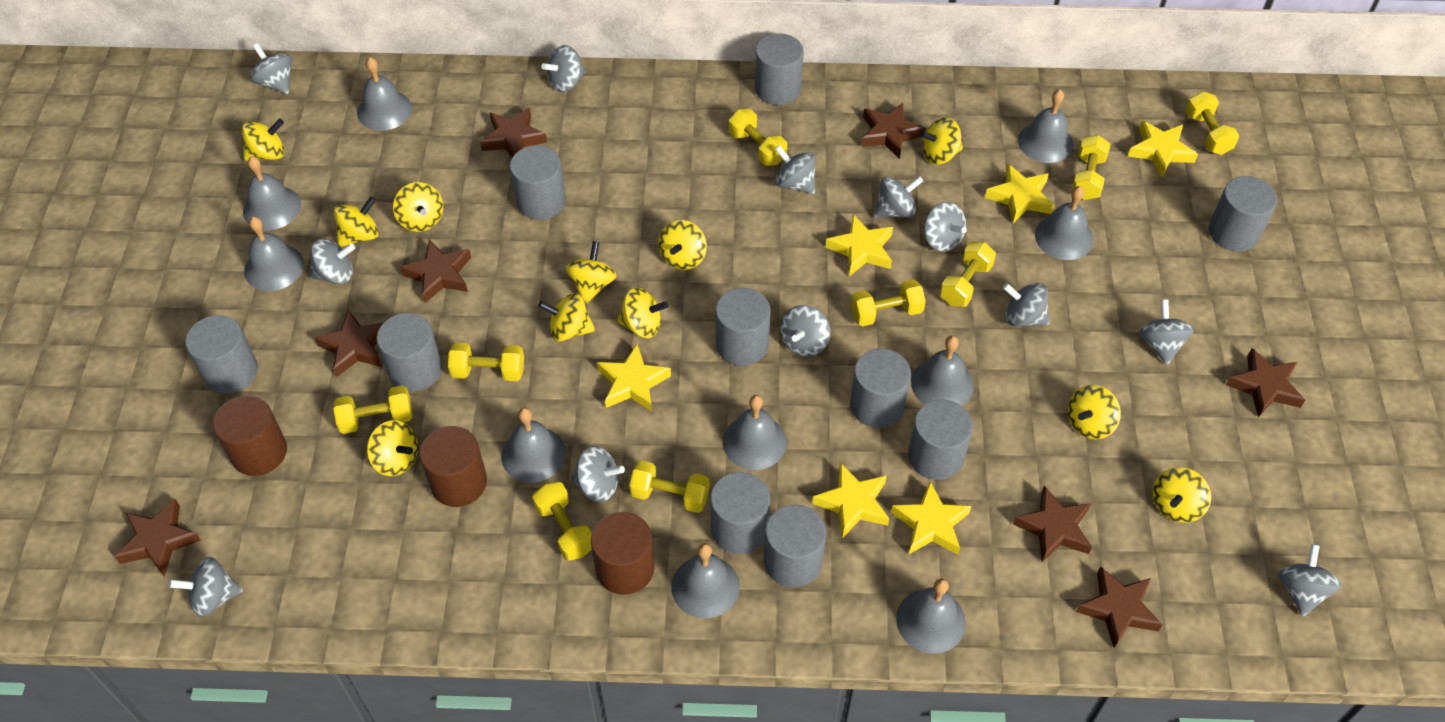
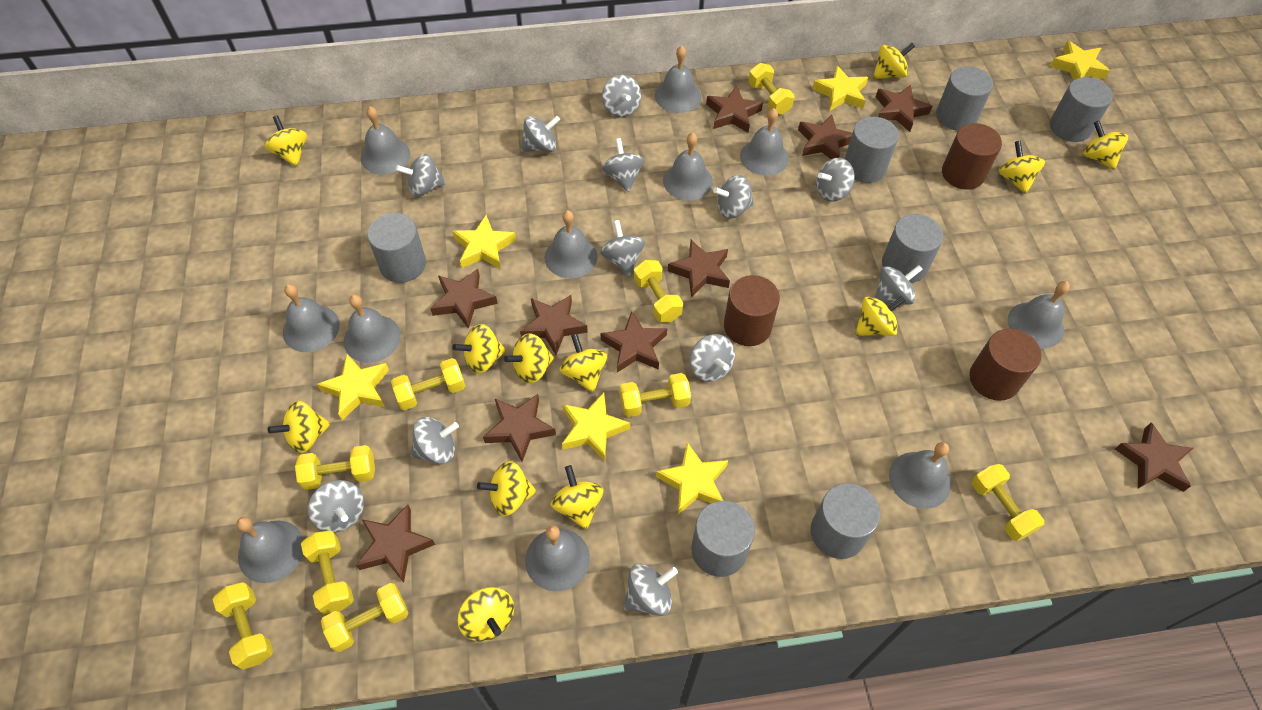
brown star: [115,499,201,577] [315,310,384,377] [400,239,471,303] [480,107,547,157] [861,103,926,159] [1013,486,1092,562] [1076,566,1162,648] [1226,348,1305,418] = 8 -> [356,505,435,583] [430,269,498,329] [483,394,556,462] [520,295,588,355] [601,311,667,373] [668,240,730,297] [706,86,763,133] [798,115,852,159] [876,85,932,132] [1115,422,1193,492] = 10
grey bell: [243,156,301,230] [244,217,304,291] [357,57,412,131] [501,408,566,483] [671,543,740,618] [723,395,787,470] [896,578,966,654] [911,336,974,406] [1018,89,1074,163] [1035,186,1093,260] = 10 -> [236,517,304,583] [283,284,340,352] [344,295,401,363] [361,106,410,174] [525,525,590,591] [544,210,598,278] [655,46,701,113] [663,133,713,200] [740,108,789,176] [889,442,951,509] [1008,281,1070,348] = 11
grey cylinder: [185,315,258,394] [376,313,442,391] [510,145,566,220] [710,472,770,554] [716,288,771,366] [755,33,804,105] [764,505,826,587] [850,349,911,428] [908,399,973,480] [1209,176,1277,251] = 10 -> [367,213,426,283] [691,501,755,577] [811,483,881,559] [845,117,899,183] [882,214,943,283] [936,66,993,131] [1050,77,1113,142] = 7
yellow spinning top: [242,118,284,161] [334,196,379,247] [367,420,418,476] [393,182,443,232] [538,293,595,342] [566,241,617,304] [617,287,669,338] [658,220,707,270] [920,117,963,165] [1068,385,1121,439] [1153,467,1211,523] = 11 -> [264,115,307,167] [268,401,331,453] [452,324,506,374] [458,587,514,642] [477,461,536,516] [504,333,554,384] [551,465,603,530] [559,334,607,393] [855,296,906,336] [873,43,915,79] [999,141,1045,194] [1083,121,1128,170] = 12

